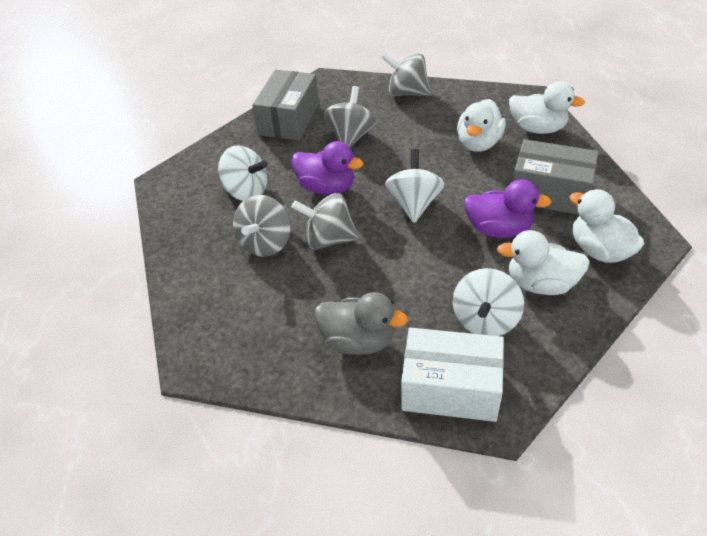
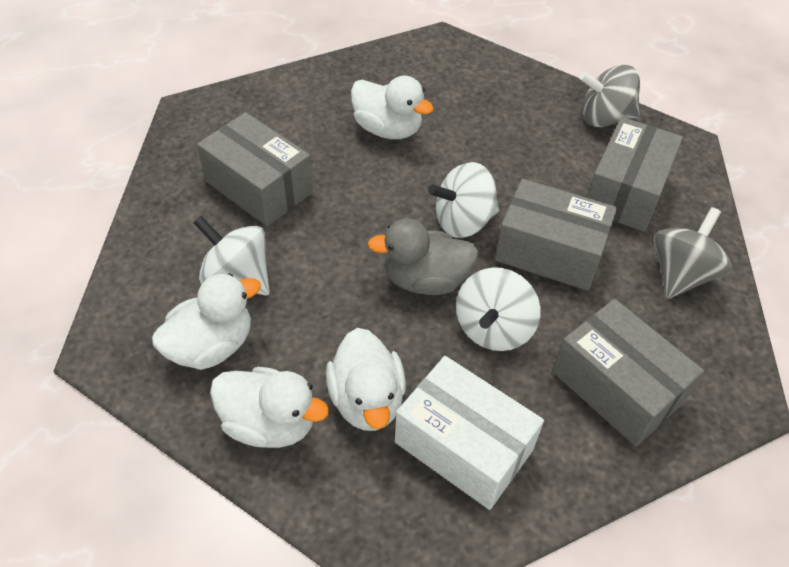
grey box: [252,70,319,141] [513,139,599,215] = 2 -> [197,112,313,226] [495,179,617,291] [552,299,704,447] [587,117,683,232] = 4
grey spinning top: [233,195,291,257] [291,193,359,250] [324,86,377,147] [382,53,431,96] = 4 -> [579,65,640,127] [654,207,732,299] = 2
purple duck: [291,141,364,195] [464,179,552,238] = 2 -> none = 0

